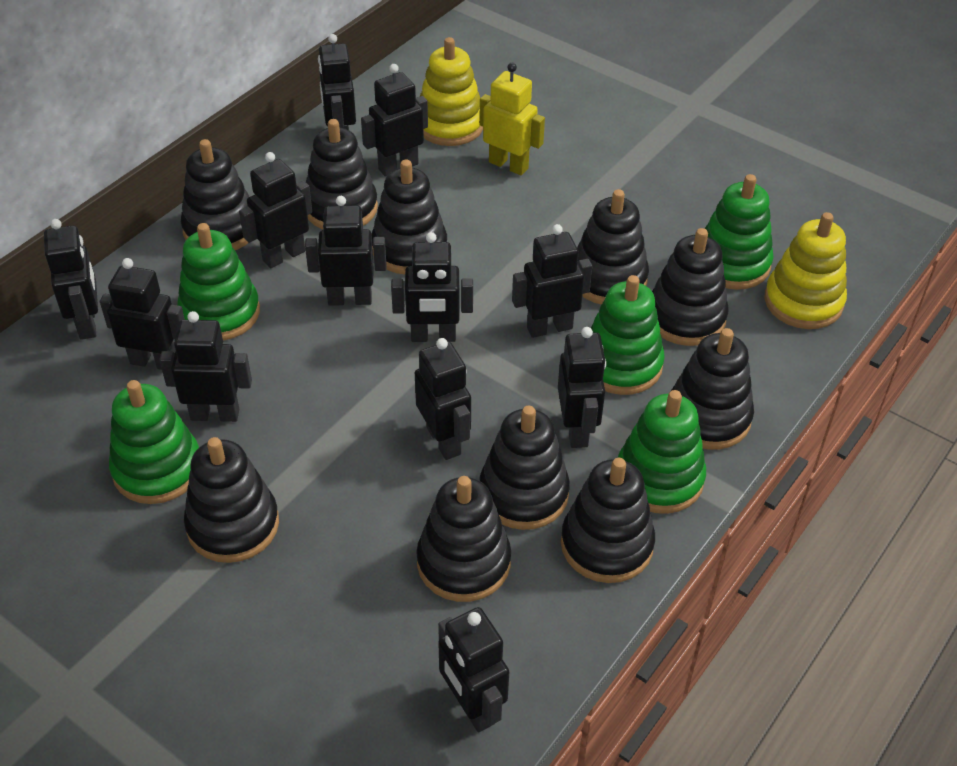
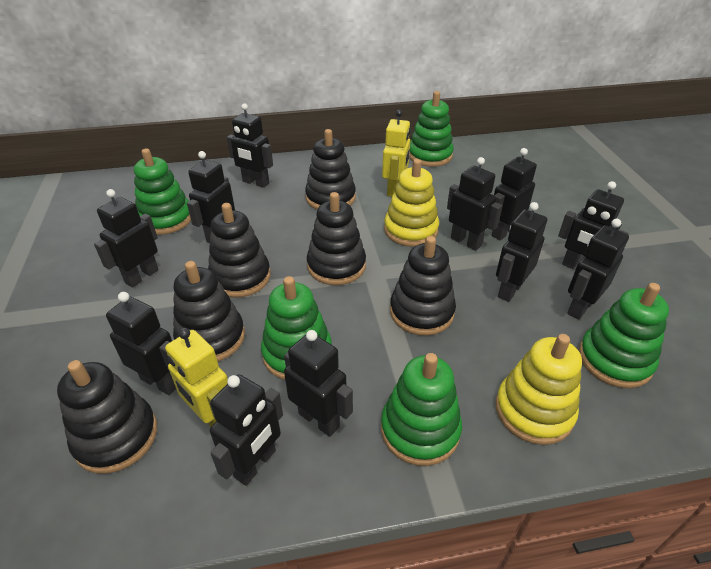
black robot: [44,219,98,340] [100,258,185,370] [159,311,252,422] [239,152,312,268] [305,196,386,306] [318,34,356,130] [361,64,428,177] [391,232,473,342] [415,338,471,460] [438,607,509,732] [512,224,592,338] [558,327,606,448] = 12 -> [94,189,159,288] [106,292,176,395] [187,151,235,243] [210,374,283,486] [227,103,273,188] [284,330,353,437] [447,157,502,251] [492,148,537,240] [496,202,547,302] [558,181,629,269] [568,219,629,319] = 11
black stacking toy: [181,139,249,250] [184,437,279,563] [306,119,378,229] [372,160,447,275] [416,476,511,602] [479,406,570,530] [561,458,655,583] [577,189,649,305] [652,228,728,346] [670,328,754,450] = 10 -> [57,360,157,474] [173,261,245,361] [208,203,271,297] [305,129,356,210] [307,192,366,285] [390,236,456,336] = 6
yellow robot: [479,63,545,175] = 1 -> [165,328,228,427] [382,110,411,197] = 2

